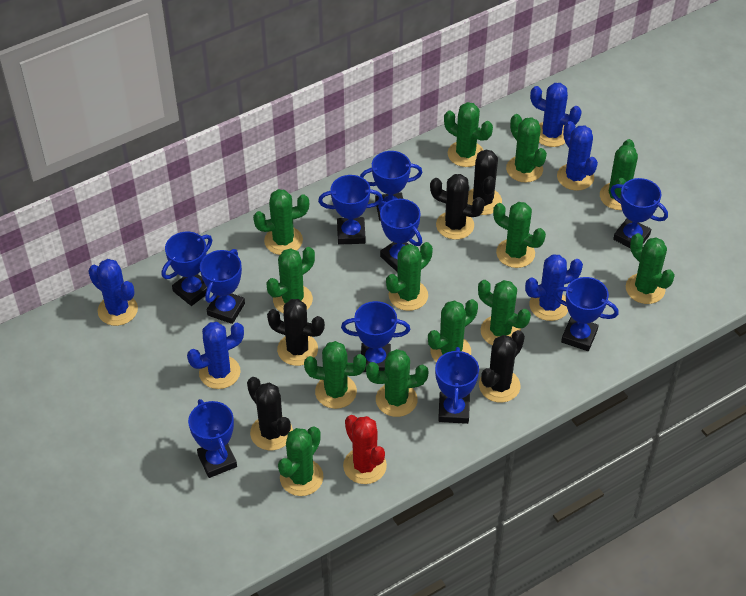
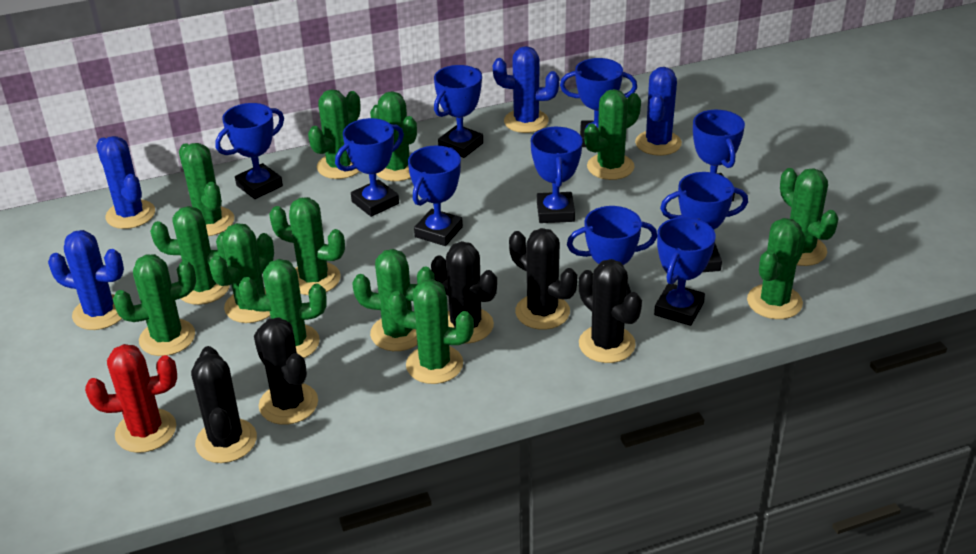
blue cactus: [88,259,138,326] [187,322,244,389] [525,254,583,321] [530,83,582,147] [557,121,598,191] = 5 -> [48,230,124,330] [96,136,155,229] [493,46,559,133] [635,67,682,156] = 4

